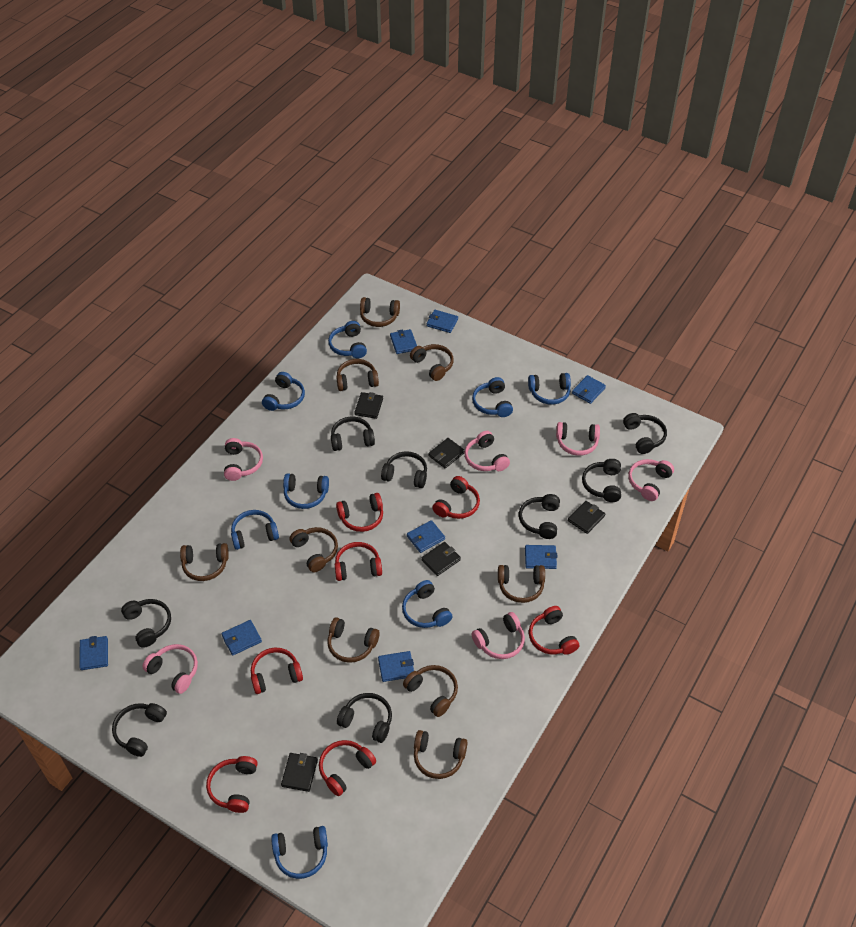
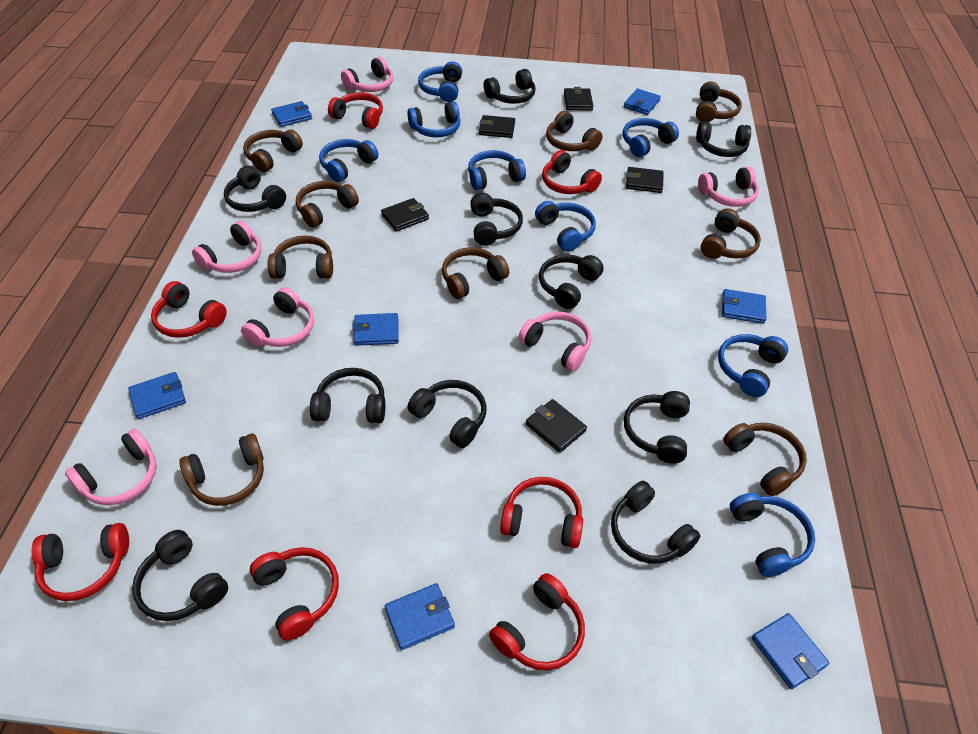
black headphones: [112,703,167,757] [121,599,171,648] [331,416,375,451] [337,693,392,743] [381,451,427,488] [519,494,560,539] [582,459,621,502] [623,413,667,454] = 8 -> [132,530,228,621] [224,166,286,212] [310,368,385,423] [407,380,487,448] [470,193,523,246] [483,69,536,104] [539,254,604,309] [611,481,700,564] [624,391,690,464] [696,121,751,157] = 10
blue wallet: [79,636,108,670] [221,620,262,655] [378,651,414,682] [390,329,417,354] [407,520,445,553] [427,310,458,333] [525,545,558,569] [572,375,606,404] = 8 -> [128,372,186,419] [271,101,312,127] [352,313,399,346] [385,583,455,650] [624,89,661,115] [722,289,766,324] [752,613,829,689] = 7

